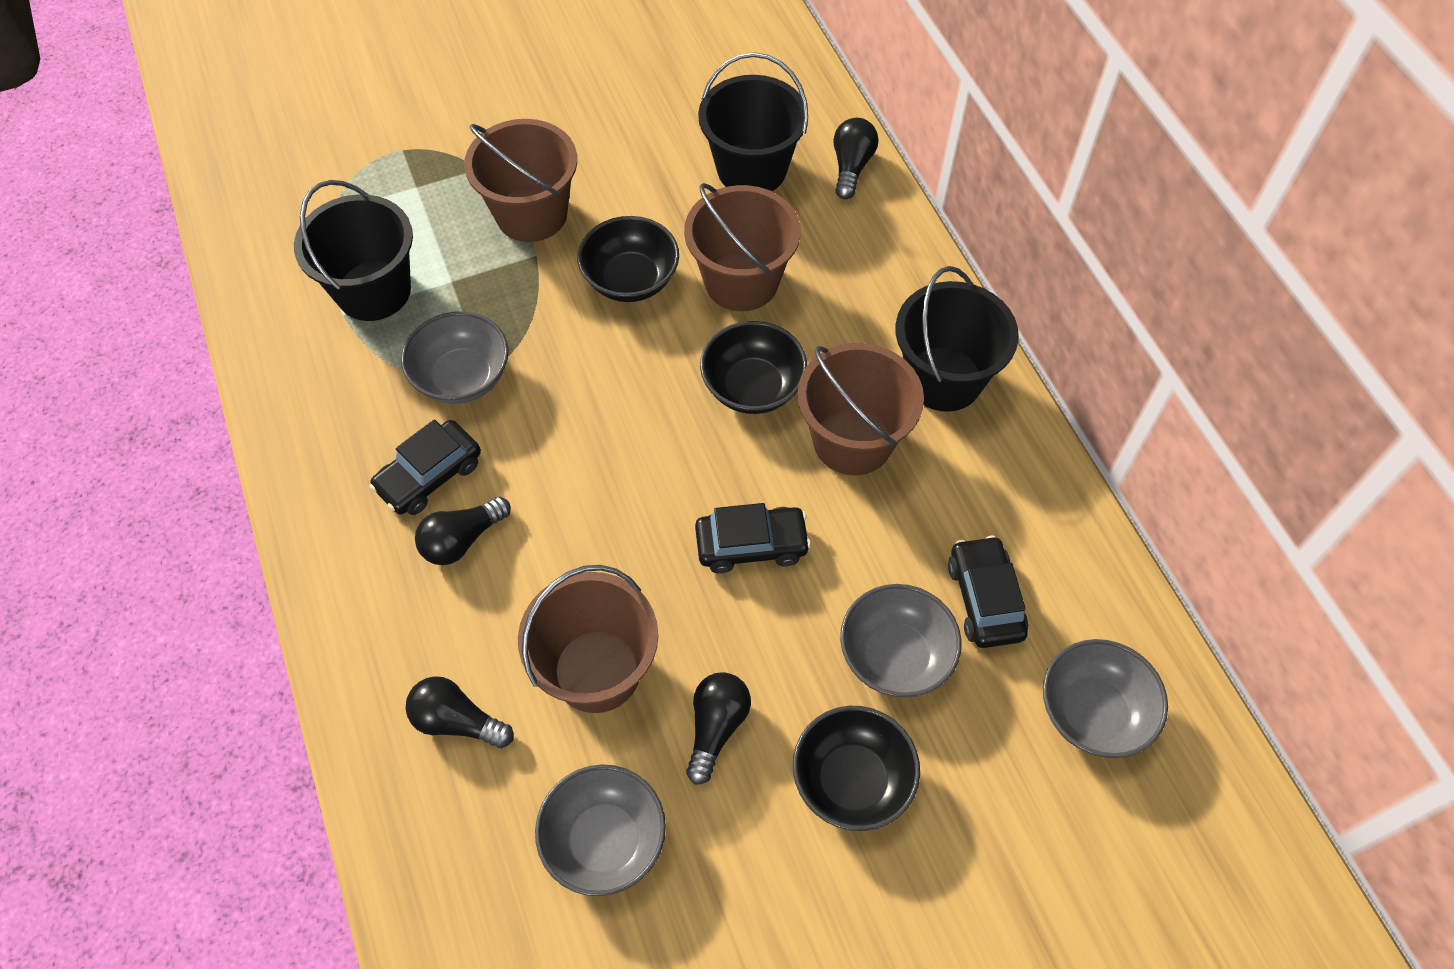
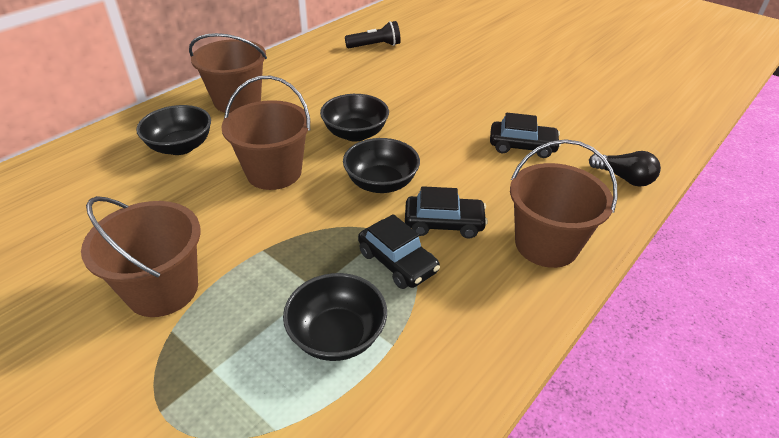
black bowl: [577,216,679,302] [700,321,807,414] [793,706,920,831] = 3 -> [136,105,211,155] [283,273,387,361] [320,94,389,142] [343,138,420,193] = 4
black bucket: [294,180,413,321] [698,52,808,191] [895,266,1019,412] = 3 -> none = 0
black flashlight: none = 0 -> [345,21,401,48] = 1
black light bulb: [406,676,514,748] [415,496,511,565] [686,672,751,785] [833,118,879,199] = 4 -> [589,151,661,187] = 1
grey bowl: [401,312,509,404] [535,764,666,896] [840,584,962,697] [1043,639,1168,758] = 4 -> none = 0

